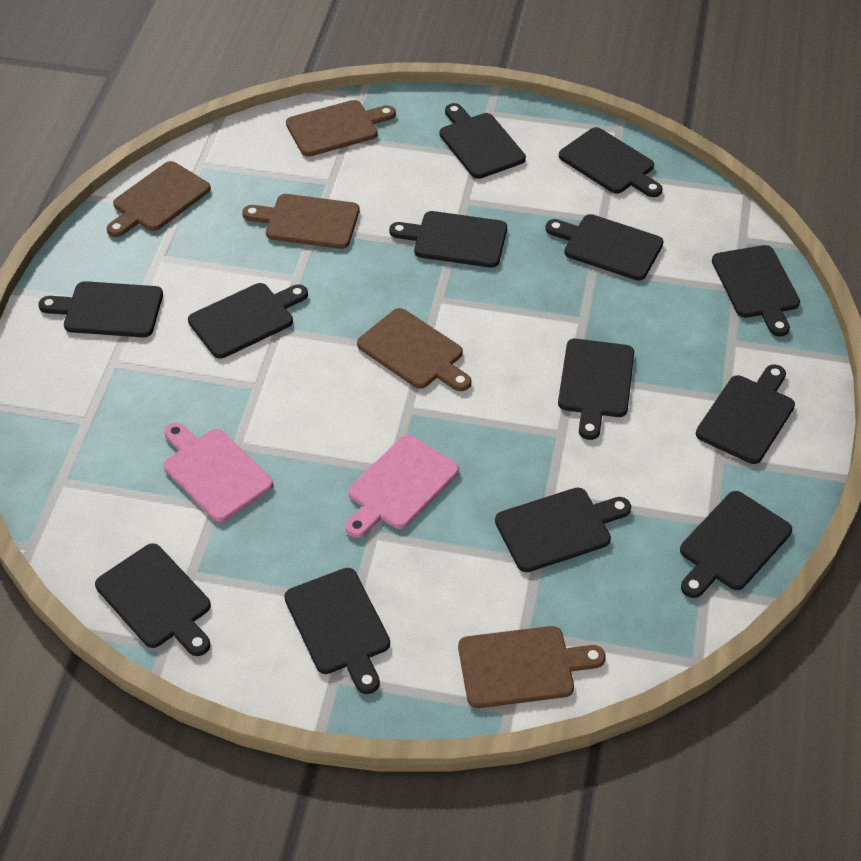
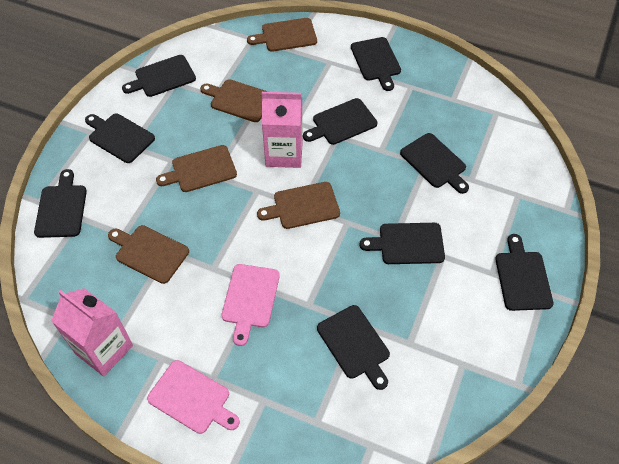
black cutting board: [38,281,163,337] [95,543,211,656] [188,283,308,359] [284,568,390,694] [389,211,507,268] [440,103,526,179] [495,487,631,572] [545,214,664,281] [558,339,634,440] [559,127,663,197] [680,491,792,598] [696,365,795,464] [712,245,800,337] = 13 -> [34,169,87,238] [85,114,155,163] [122,55,196,97] [303,98,377,145] [317,305,390,390] [351,37,401,91] [359,223,445,264] [400,133,469,194] [495,234,553,311] = 9
pink carton: none = 0 -> [51,288,133,376] [262,92,303,168] = 2

